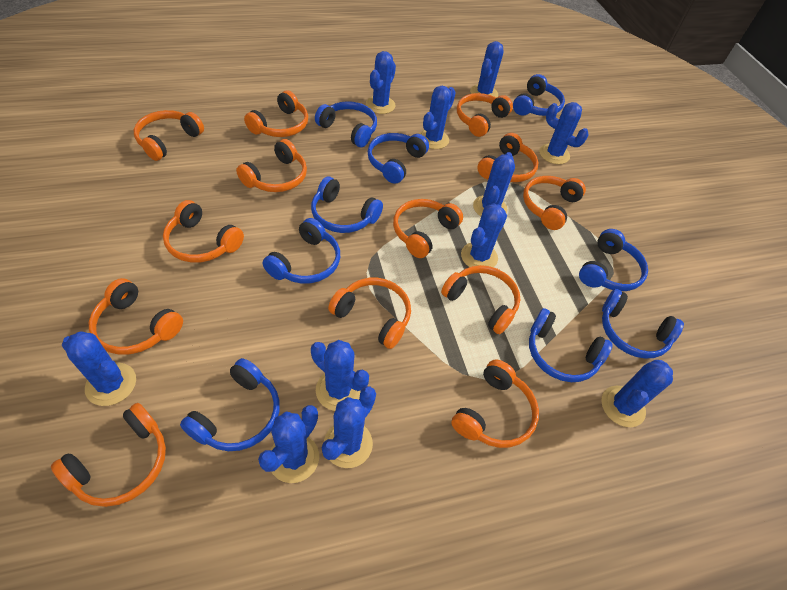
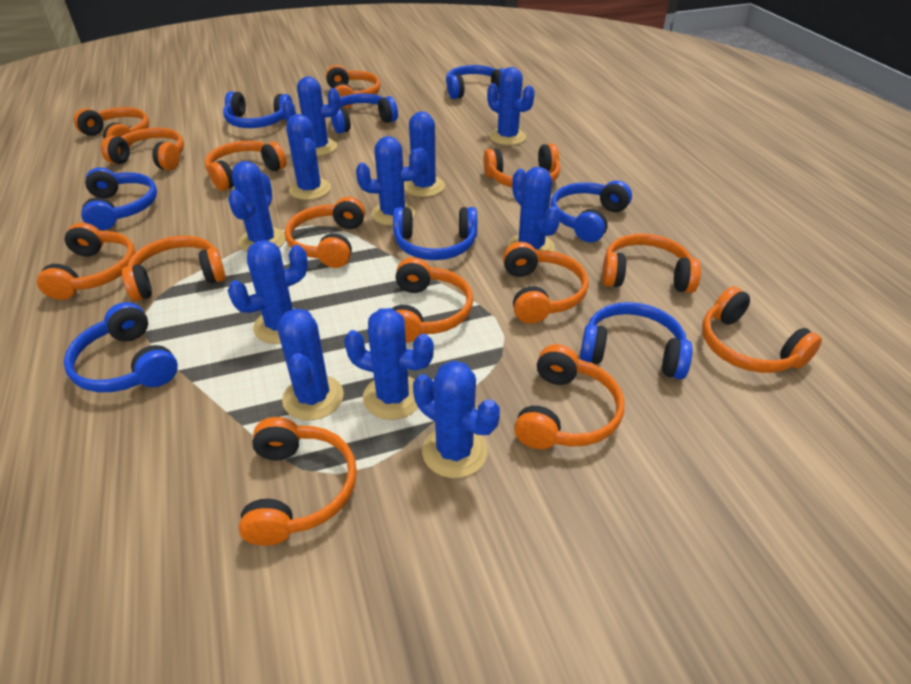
blue headphones: [180,358,280,451] [263,218,340,284] [311,177,383,233] [315,101,377,147] [368,133,429,184] [513,74,565,116] [529,308,613,382] [579,229,648,291] [602,289,684,359] = 9 -> [64,302,178,392] [81,167,157,230] [223,91,293,128] [331,93,398,134] [393,207,477,260] [446,65,505,99] [551,180,632,242] [580,302,693,379] = 8
orange headphones: [51,403,166,507] [89,278,183,355] [134,110,204,161] [163,200,244,263] [236,139,307,192] [244,90,308,137] [328,278,411,349] [393,199,463,258] [441,265,521,334] [451,359,539,448] [457,93,513,137] [477,133,538,182] [523,176,586,230] = 13 -> [37,223,135,300] [74,107,149,148] [101,128,184,170] [122,236,226,301] [205,141,287,191] [239,417,357,546] [285,197,365,268] [326,65,380,109] [392,257,473,343] [483,143,560,188] [503,242,589,324] [514,344,624,449] [602,234,701,293] [702,287,822,373] = 14

